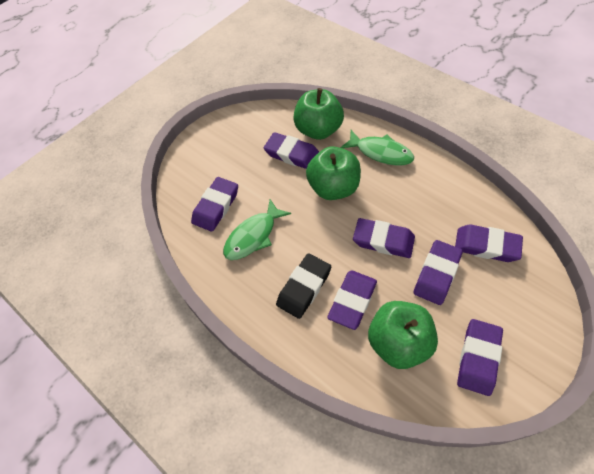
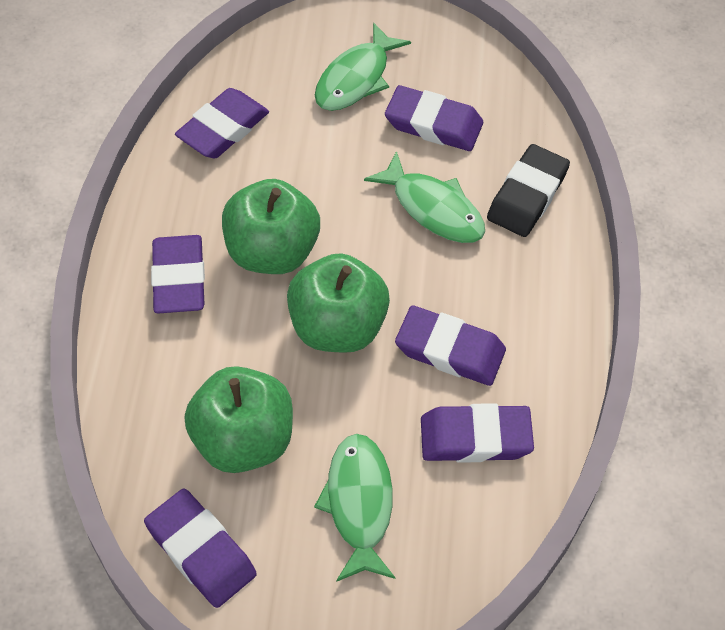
green fish: [223,199,291,260] [340,130,414,166] = 2 -> [314,434,395,582] [315,22,411,111] [364,151,485,243] = 3
purple eraser: [191,177,238,232] [264,132,319,169] [327,270,377,330] [353,218,415,258] [414,240,463,305] [455,224,523,262] [457,319,503,396] = 7 -> [144,488,257,608] [151,235,205,314] [175,88,269,158] [385,85,483,151] [395,305,506,386] [421,404,534,462] = 6

